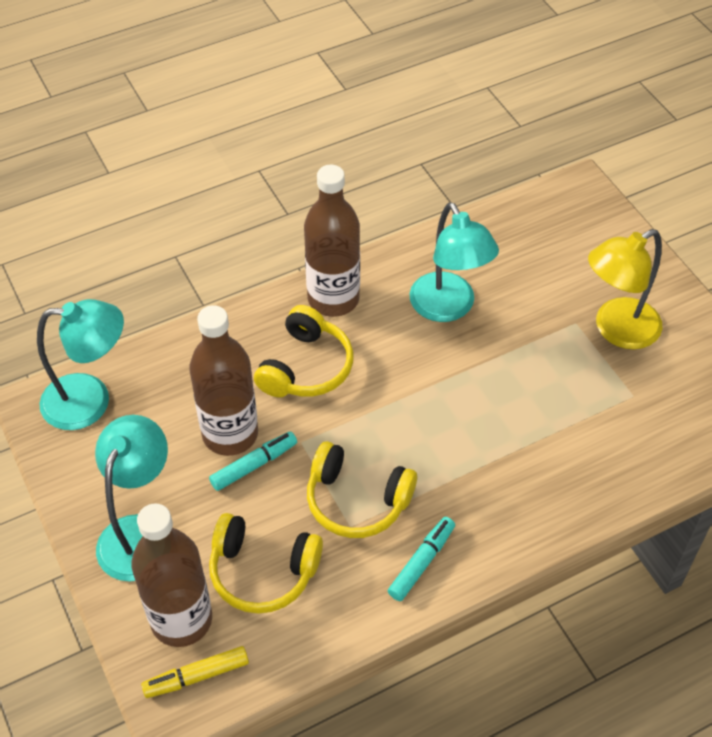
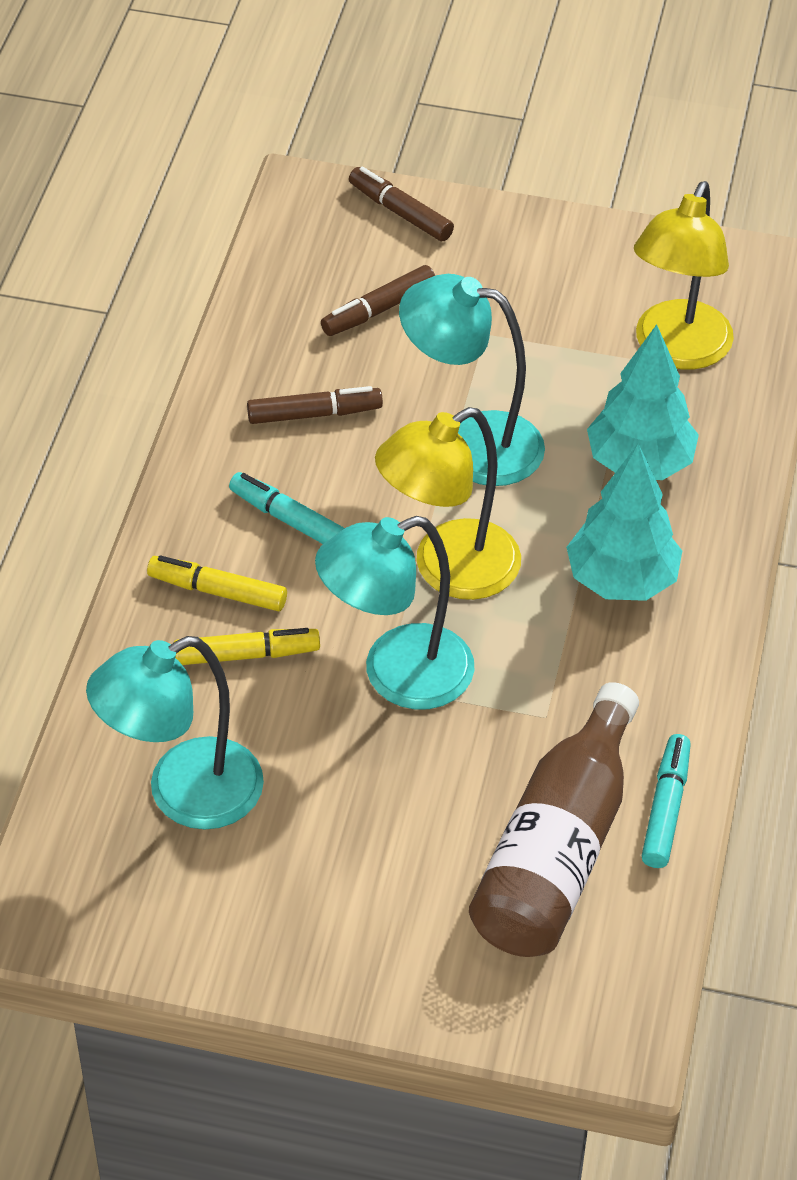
brown bottle: [132,503,212,647] [189,305,258,456] [304,165,360,317] = 3 -> [469,682,639,957] = 1
brown marker: none = 0 -> [247,386,383,424] [321,265,435,336] [349,167,454,241] = 3
turquoise tree: none = 0 -> [566,444,682,601] [587,324,699,480] = 2
yellow headphones: [209,513,323,614] [254,305,353,398] [307,441,417,538] = 3 -> none = 0
yellow lamp: [588,229,662,349] = 1 -> [375,407,521,600] [634,181,734,370] = 2
yellow marker: [141,646,249,698] = 1 -> [147,556,287,611] [174,628,320,665] = 2

